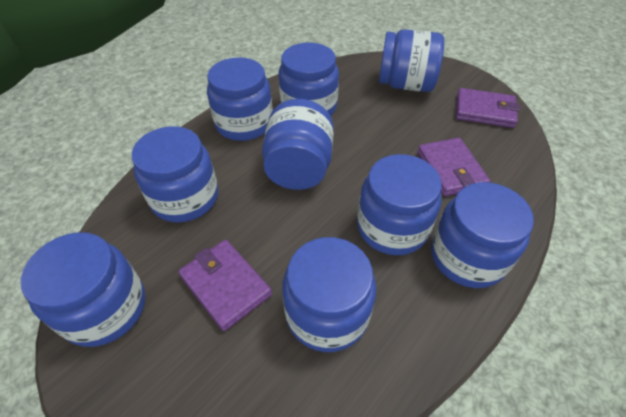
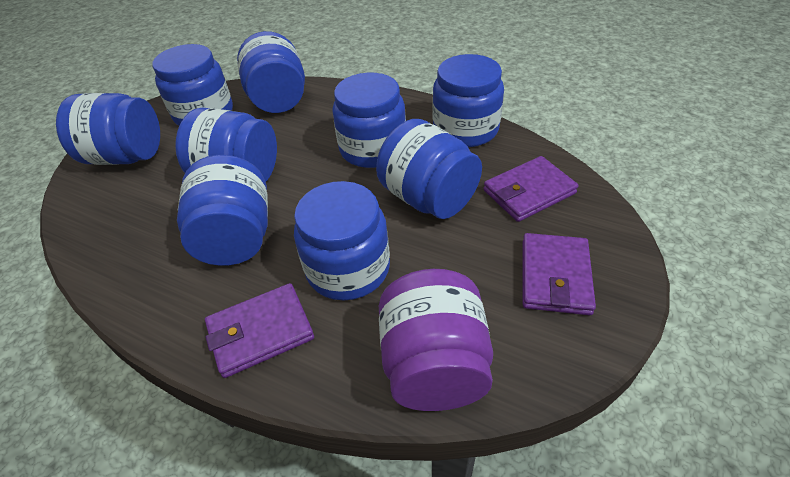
purple jar: none = 0 -> [379,269,493,411] = 1

